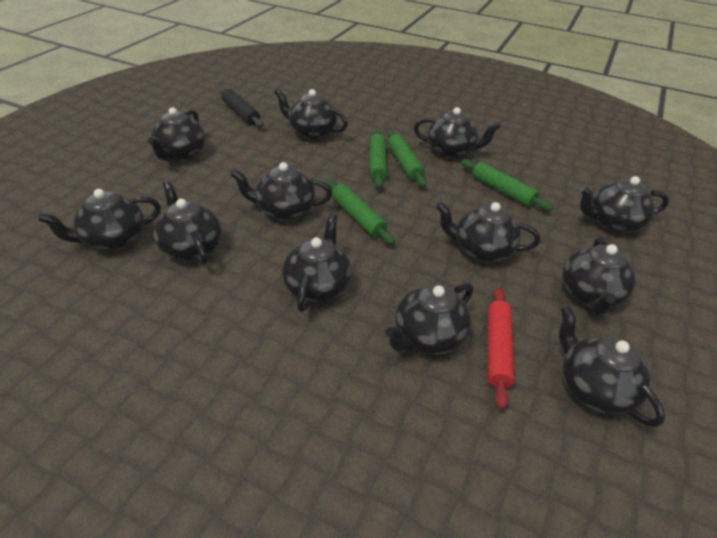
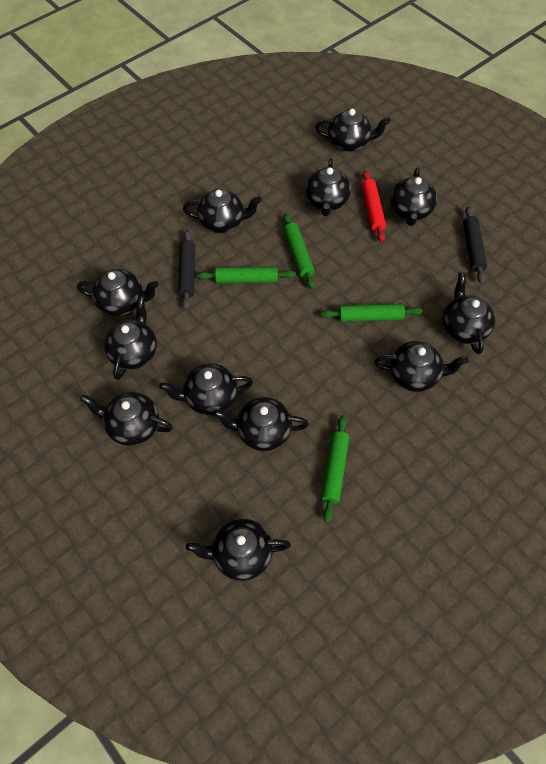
black rolling pin: [219,87,264,128] = 1 -> [178,230,195,310] [463,206,487,284] = 2

